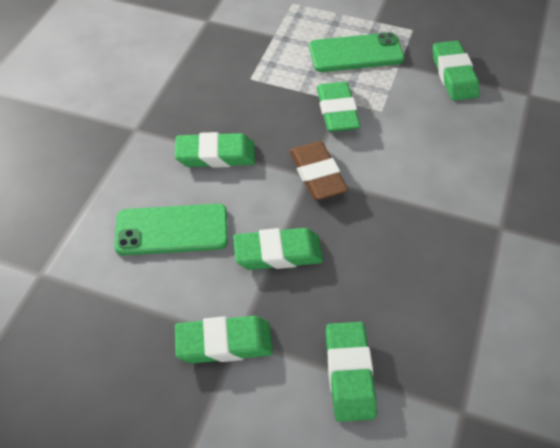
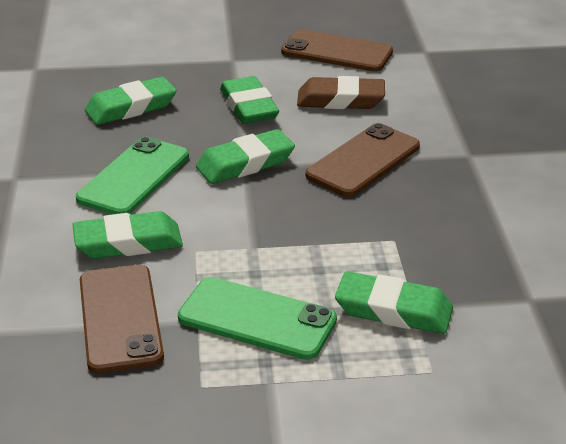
brown phone: none = 0 -> [80,265,164,373] [281,29,393,72] [305,123,420,197] = 3
green eraser: [175,132,255,168] [175,316,273,363] [233,228,323,270] [317,82,360,132] [326,322,376,422] [433,41,479,101] = 6 -> [72,211,183,259] [85,77,177,125] [196,129,295,184] [220,76,279,124] [335,271,453,334] = 5

